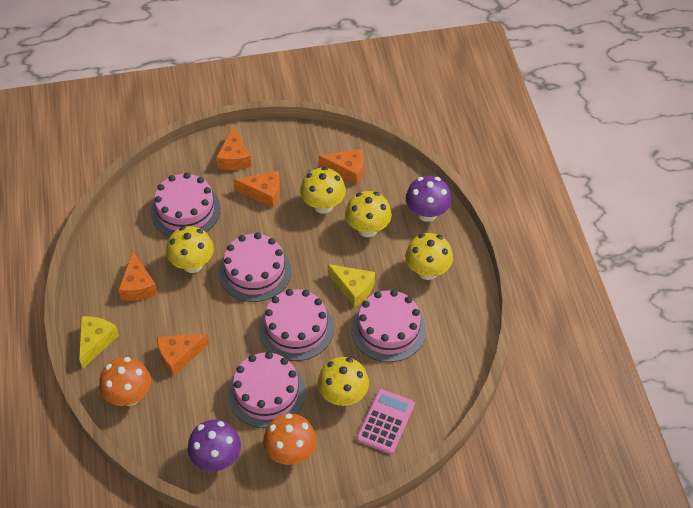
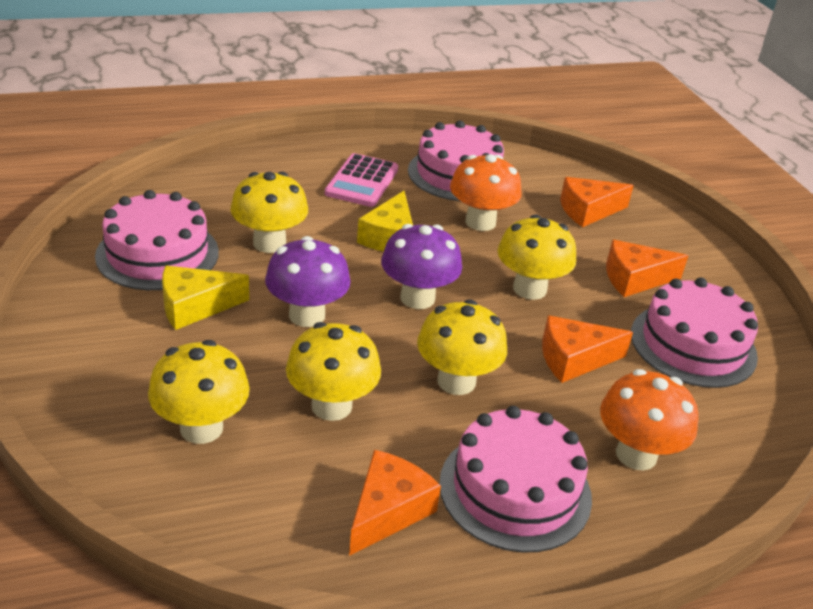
orange cheese: [118,252,158,301] [157,334,209,376] [216,126,252,170] [234,171,280,208] [319,149,363,185] = 5 -> [349,450,441,556] [542,315,633,383] [560,177,634,227] [606,240,688,297] = 4
pink cake: [151,173,221,236] [219,233,291,302] [228,352,306,428] [259,289,334,361] [351,290,426,362] = 5 -> [95,190,219,290] [408,121,504,201] [439,406,592,553] [631,278,758,388] = 4

